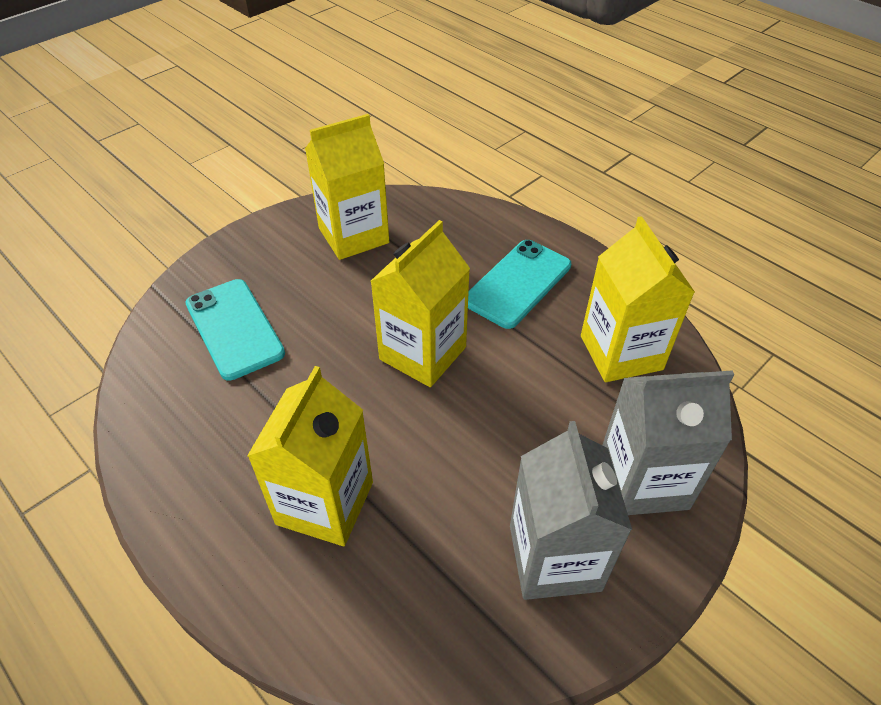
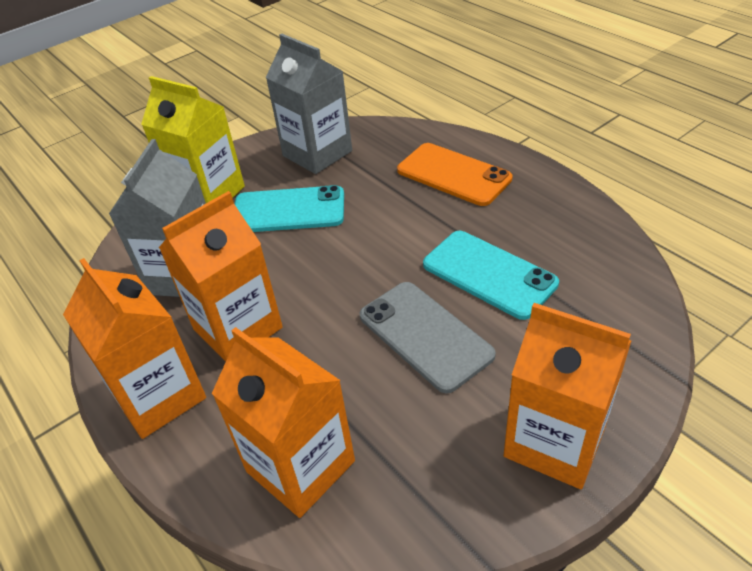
grey phone: none = 0 -> [359,282,496,393] = 1
orange carton: none = 0 -> [63,258,206,439] [159,191,283,362] [212,327,355,518] [503,303,631,489] = 4
orange phone: none = 0 -> [397,143,513,206] = 1
yellow carton: [247,366,373,546] [305,114,389,260] [371,220,470,387] [581,216,695,382] = 4 -> [141,76,245,203] = 1

